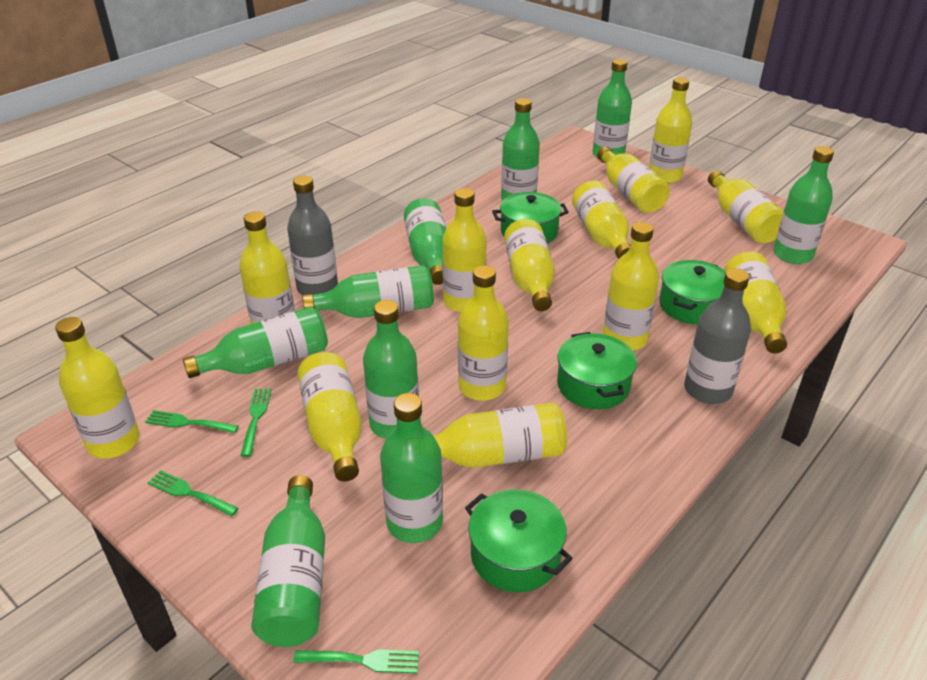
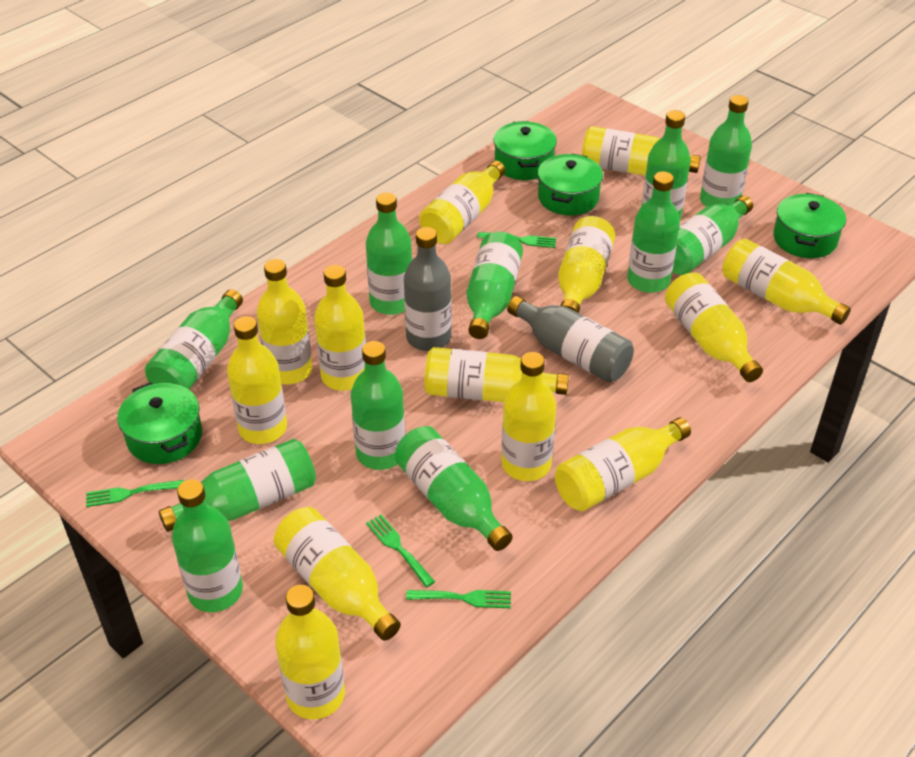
green bottle: [183,307,328,378] [251,475,325,647] [302,265,434,318] [363,300,419,439] [380,393,443,543] [404,198,446,285] [501,98,540,201] [593,59,632,158] [773,146,834,264] = 9 -> [145,289,243,389] [159,439,316,532] [172,479,243,612] [351,341,405,470] [366,192,412,315] [394,426,513,551] [467,232,523,339] [627,171,680,293] [642,110,691,219] [672,195,753,275] [700,95,752,207] = 11

